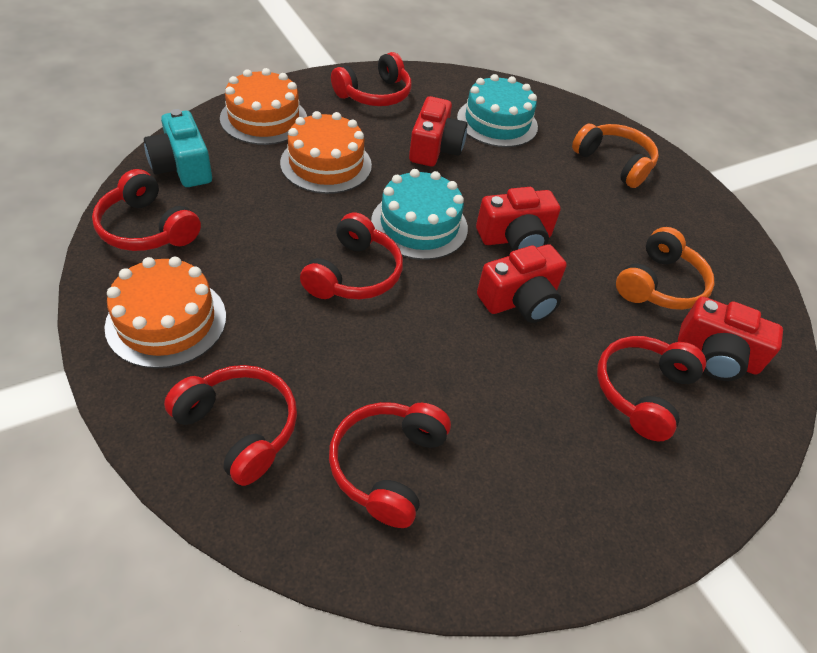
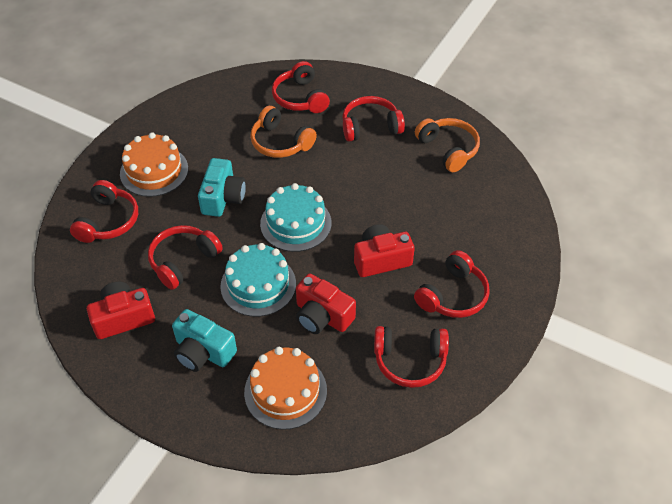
orange cake: [104,257,226,369] [220,68,307,145] [280,111,372,194] = 3 -> [120,133,188,197] [244,347,327,430] = 2
red camera: [409,96,467,166] [476,187,561,251] [477,244,567,323] [678,296,783,381] = 4 -> [87,282,155,339] [296,273,356,334] [354,224,415,277] = 3
turquoise camera: [144,109,212,187] = 1 -> [172,309,237,372] [198,158,246,217] = 2

